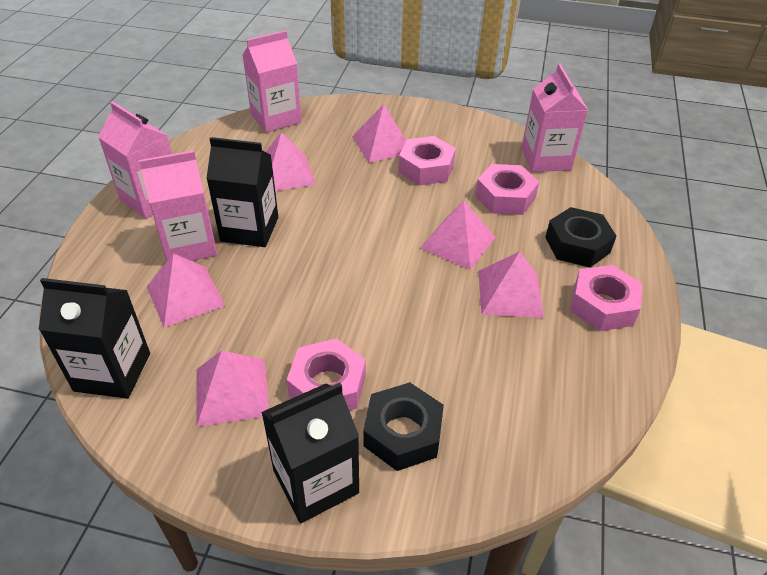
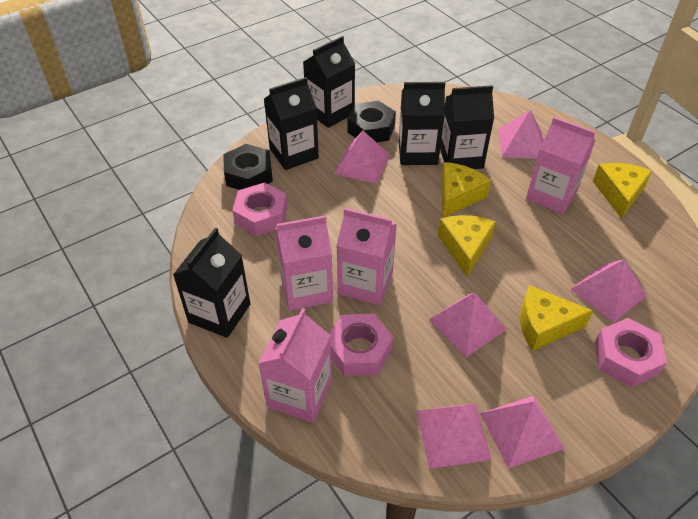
black carton: [39,278,150,399] [206,137,278,247] [261,383,359,523] = 3 -> [173,228,250,338] [264,77,319,170] [303,36,355,128] [398,82,445,165] [440,85,494,169] = 5
pink nut: [287,338,366,411] [398,136,456,185] [475,164,539,215] [570,265,643,331] = 4 -> [232,182,287,236] [330,314,393,376] [595,318,667,387] = 3
yellow cheese: none = 0 -> [438,215,496,277] [441,162,491,218] [520,285,593,351] [593,163,652,219] = 4

